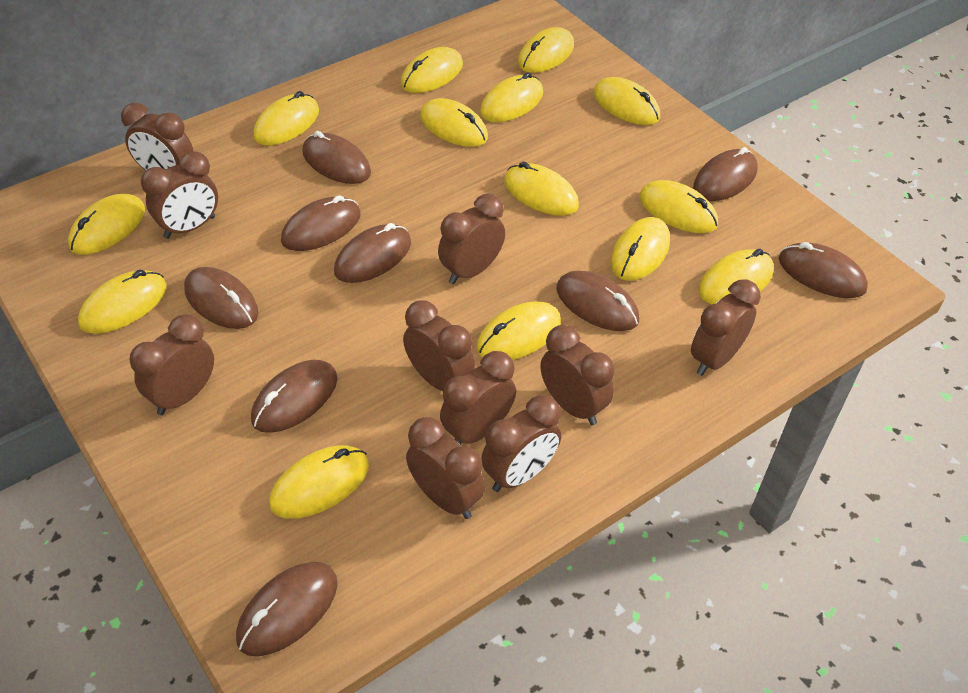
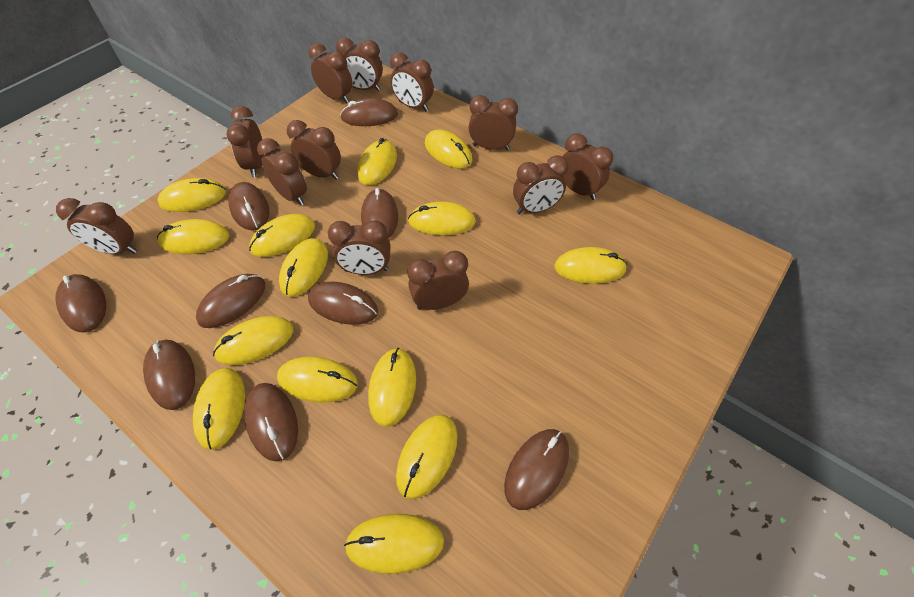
brown clock: [121,103,193,170] [129,314,214,415] [141,151,218,239] [403,300,475,391] [406,417,485,519] [438,194,505,284] [440,351,516,445] [481,395,561,492] [540,325,615,425] [691,279,761,376] = 10 -> [56,198,137,254] [226,106,264,177] [257,138,307,206] [287,120,341,179] [309,43,352,104] [328,220,390,275] [336,38,383,91] [390,52,434,112] [407,251,469,310] [469,95,518,150] [513,155,568,214] [563,133,613,200] = 12

